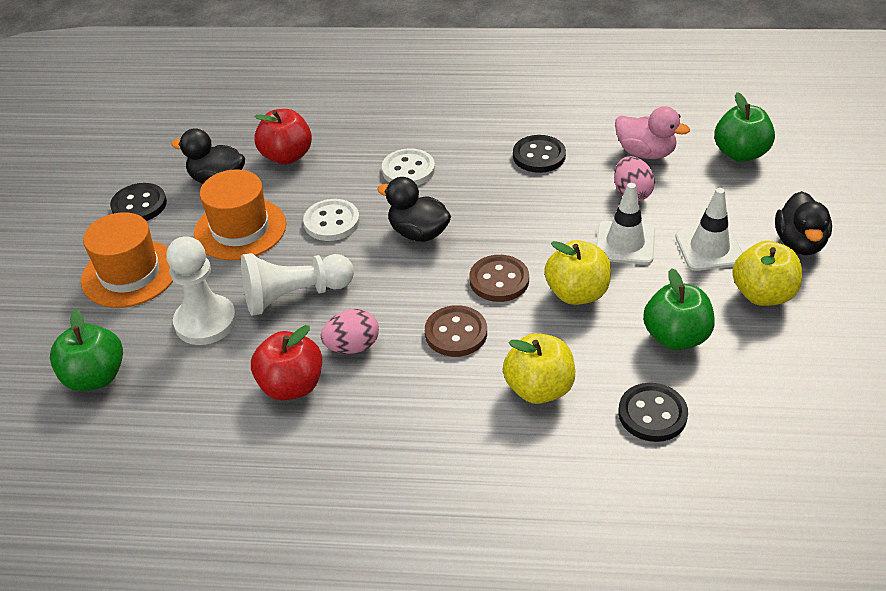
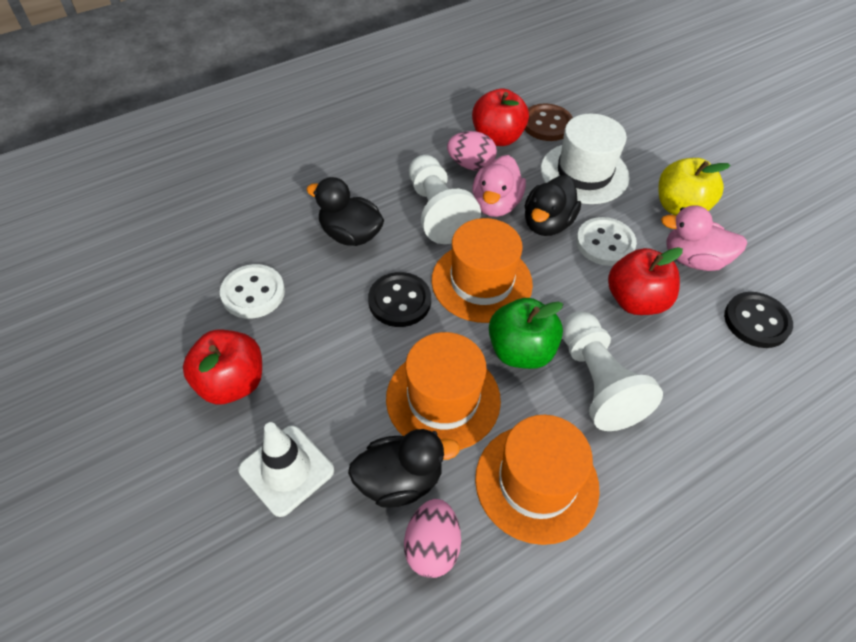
black button: [110,183,167,221] [513,135,566,173] [618,383,688,442] = 3 -> [368,272,431,327] [724,292,793,348] = 2
brown button: [425,305,487,357] [469,255,529,302] = 2 -> [525,103,573,141] = 1
green apple: [50,309,123,391] [643,268,715,350] [714,92,775,162] = 3 -> [489,298,563,369] = 1
orange hat: [81,212,173,308] [194,169,286,260] = 2 -> [386,332,501,450] [432,218,533,323] [475,415,600,545] = 3
pink duck: [615,106,690,159] = 1 -> [472,155,526,217] [661,205,747,271] = 2
red apple: [251,325,322,400] [254,109,312,164] = 2 -> [183,330,262,405] [472,89,529,146] [608,247,683,315] = 3
white hat: none = 0 -> [541,114,630,204] = 1
white traffic cone: [596,183,655,265] [675,188,743,271] = 2 -> [238,422,334,517] = 1
yellow apple: [503,333,575,404] [544,240,611,305] [732,241,802,306] = 3 -> [659,158,731,216] = 1

